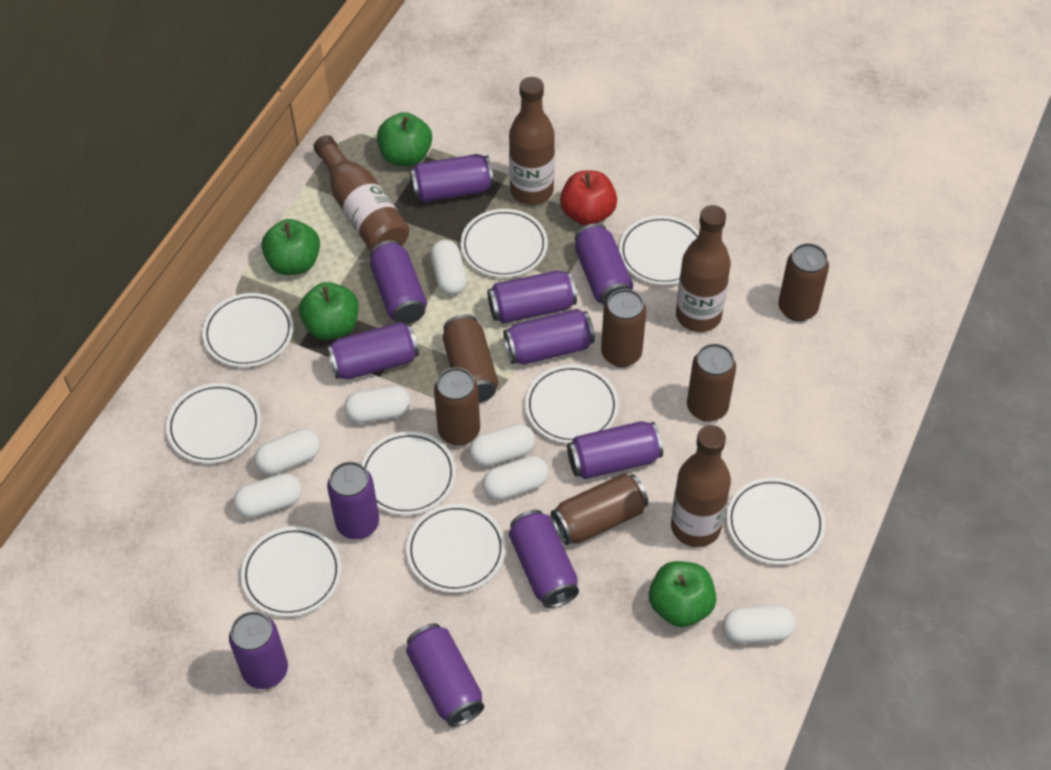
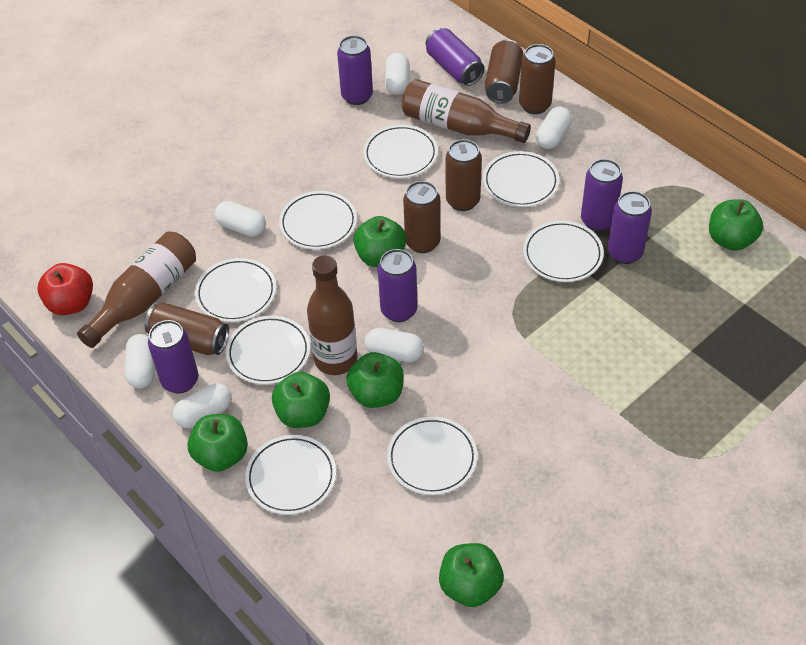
brown bottle: [314,135,409,251] [509,77,555,205] [671,425,731,547] [676,205,731,332] = 4 -> [77,231,196,348] [307,255,357,375] [402,79,531,143] = 3
brown can: [434,367,480,446] [443,314,498,403] [551,473,648,545] [601,289,646,367] [687,343,736,422] [778,243,829,322] = 6 -> [145,303,229,355] [403,181,441,253] [446,139,482,211] [485,39,523,104] [519,44,556,114] = 5
green apple: [261,219,320,275] [299,282,359,340] [377,112,432,166] [649,561,716,627] = 4 -> [188,414,248,472] [272,372,330,428] [346,352,404,408] [353,216,406,267] [439,543,504,607] [709,199,763,251] = 6
purple can: [229,611,288,689] [327,322,419,379] [327,461,379,539] [370,240,427,324] [406,623,484,727] [410,154,494,202] [487,270,577,324] [503,309,595,365] [509,510,579,608] [567,421,663,479] [575,223,633,305] = 11 -> [148,320,198,393] [337,35,373,105] [378,249,418,322] [426,28,485,86] [581,159,623,231] [608,191,652,264] = 6
white capsule: [233,473,302,518] [254,429,320,475] [344,386,411,423] [430,240,467,295] [469,424,535,467] [483,456,549,500] [723,605,796,643] = 7 -> [125,334,155,388] [173,383,232,428] [215,201,266,237] [364,328,424,362] [385,53,410,95] [536,106,572,149] = 6
white plate: [166,383,261,463] [202,293,293,367] [241,526,341,617] [361,432,456,515] [406,504,505,593] [461,209,548,278] [525,365,619,444] [619,216,699,285] [726,478,825,565] = 9 -> [195,258,276,322] [226,316,310,385] [245,435,336,515] [279,191,357,250] [363,125,438,178] [387,417,477,495] [483,151,559,207] [523,221,604,282] = 8

